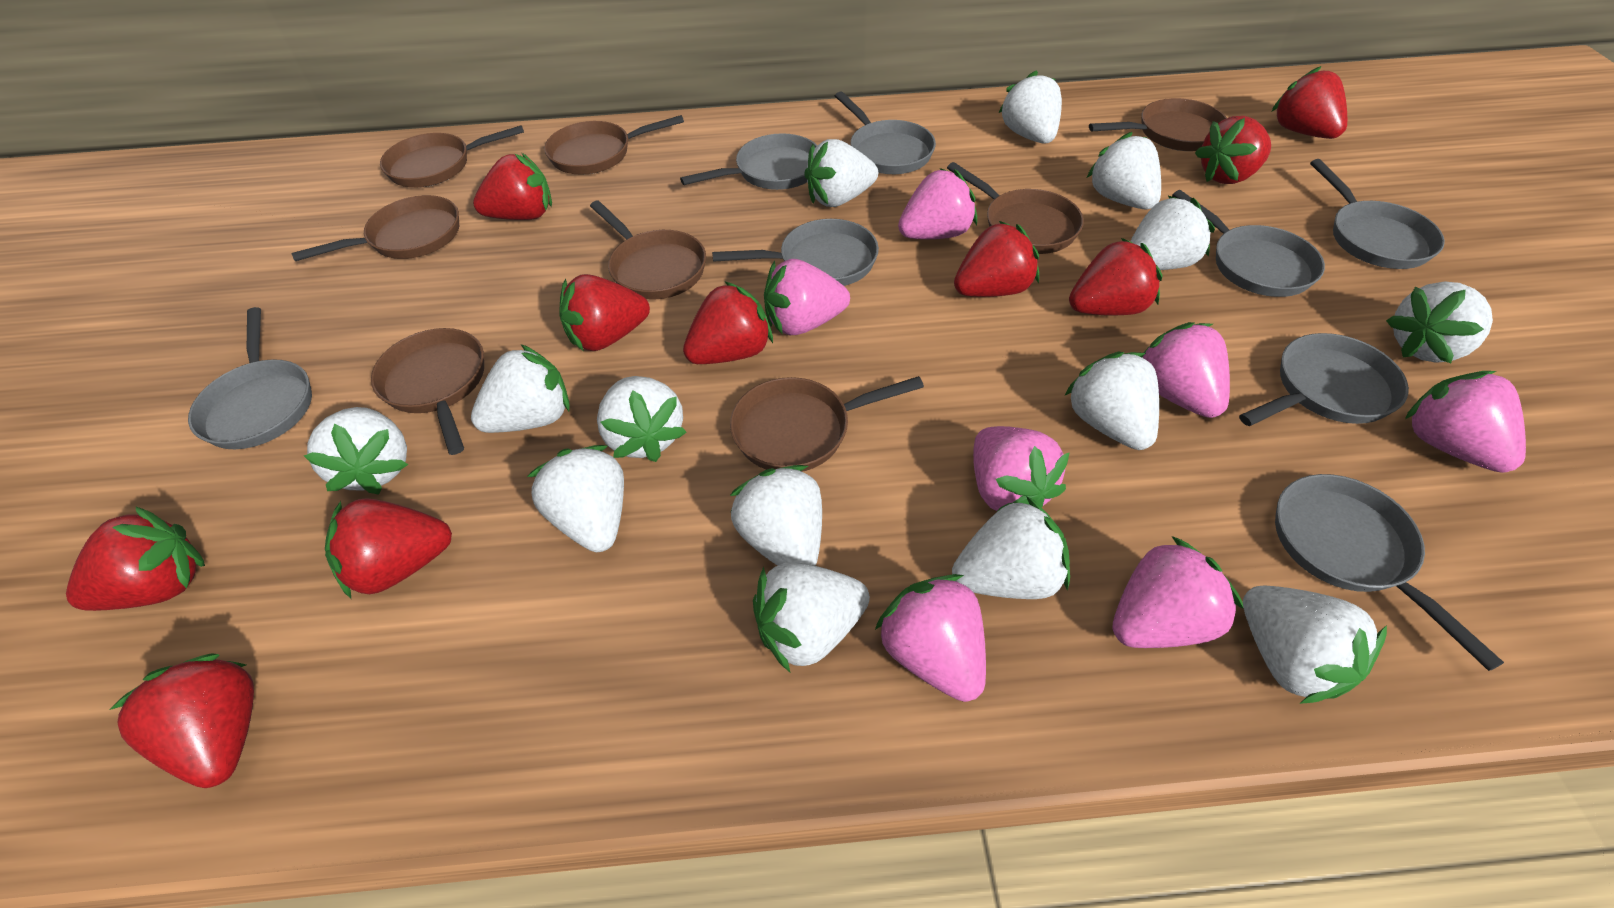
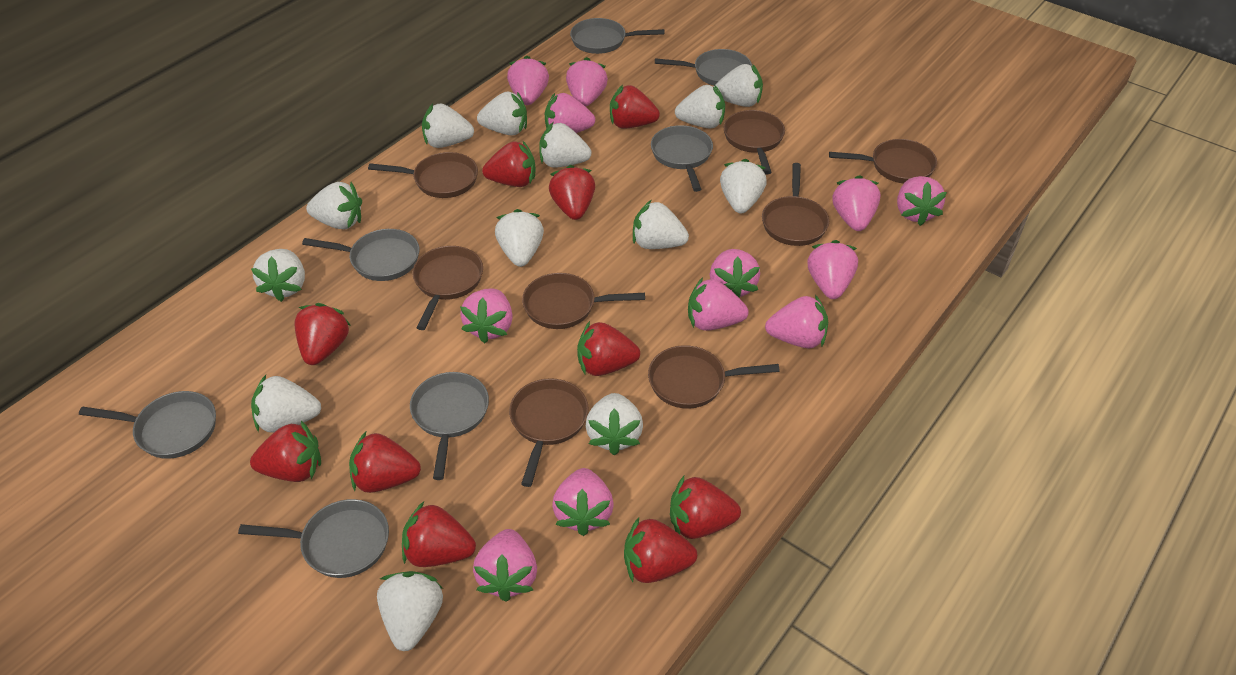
grey pan: [188,307,312,449] [680,133,818,190] [712,219,879,286] [835,92,936,174] [1172,190,1325,297] [1239,333,1409,426] [1275,474,1504,671] [1310,159,1445,269] = 8 -> [79,391,216,459] [238,499,389,578] [302,229,419,281] [410,372,489,480] [570,18,664,54] [651,125,713,192] [655,49,752,86] = 7
pink strawberry: [764,259,850,335] [875,574,986,702] [898,168,977,239] [973,426,1070,512] [1112,536,1244,648] [1140,322,1230,418] [1405,371,1526,473] = 7 -> [460,289,513,343] [473,529,537,602] [507,56,549,105] [545,93,595,133] [552,468,614,536] [566,57,608,107] [688,277,749,331] [710,249,760,298] [765,295,828,348] [808,240,858,299] [832,175,880,231] [897,176,947,226] = 12
white strawberry: [304,407,409,495] [471,344,570,433] [527,445,624,552] [597,376,687,462] [730,465,822,566] [753,562,870,673] [805,139,878,207] [952,496,1070,599] [998,71,1062,144] [1064,352,1159,450] [1087,132,1161,209] [1130,196,1215,270] [1243,586,1387,704] [1386,281,1493,363] = 14 -> [251,249,305,302] [251,375,321,433] [306,182,362,229] [377,571,443,651] [422,103,474,148] [477,91,527,136] [495,209,544,267] [539,122,592,168] [586,393,643,455] [633,200,689,249] [675,85,725,128] [714,64,763,107] [720,159,767,213] = 13

